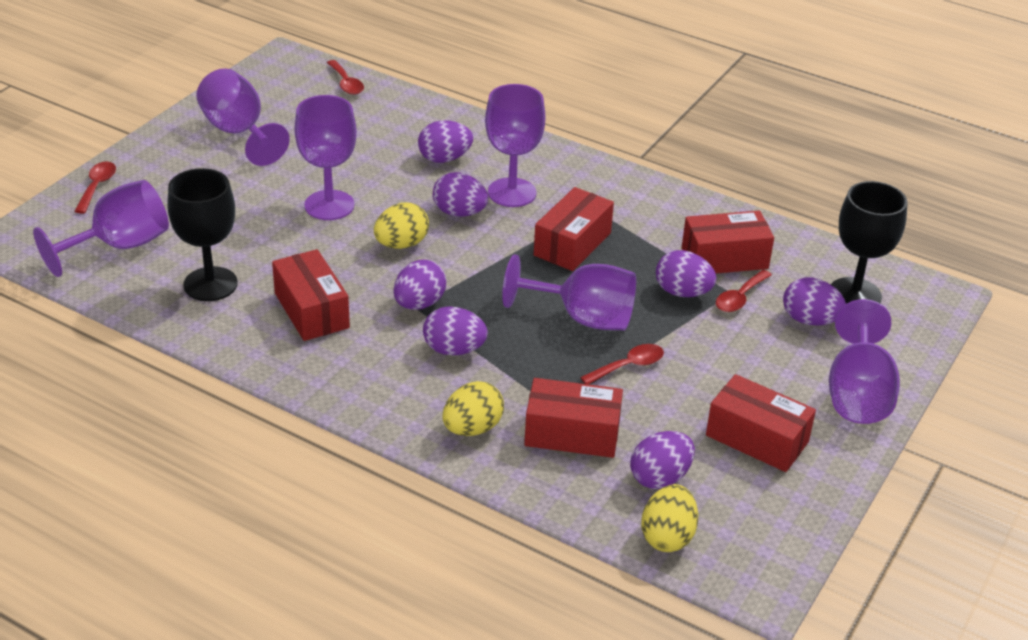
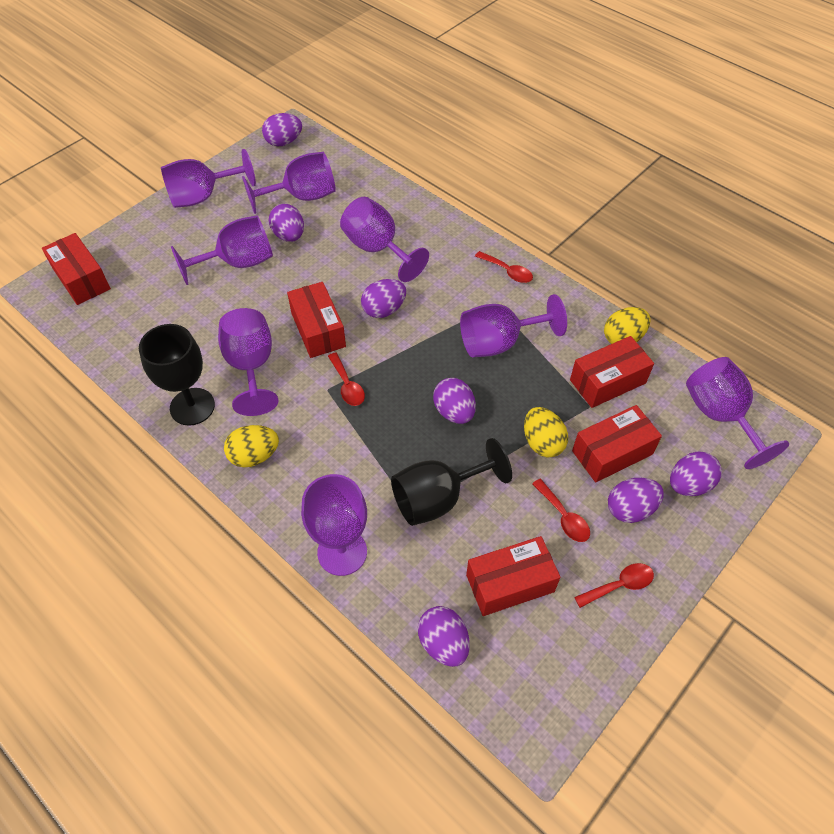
purple goblet: [33,180,169,277] [196,68,290,166] [294,95,357,220] [485,84,545,207] [502,254,636,330] [829,299,900,424] = 6 -> [161,149,256,208] [171,216,273,285] [218,308,279,416] [242,152,336,214] [301,474,367,576] [340,197,429,282] [460,294,567,357] [686,357,789,469] = 8

